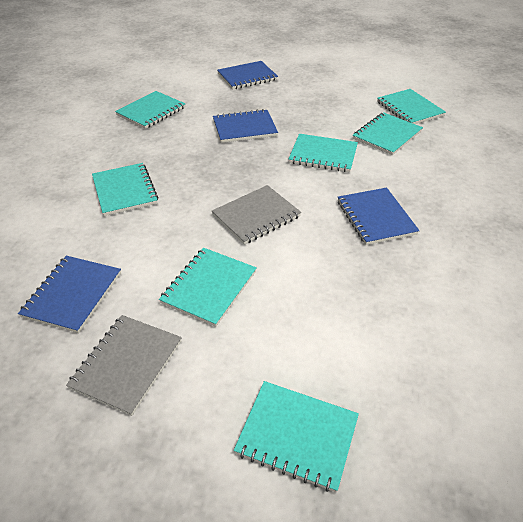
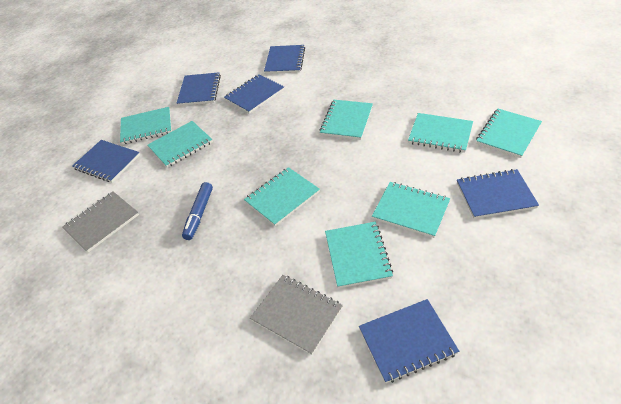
blue marker: none = 0 -> [182,182,213,240] = 1
blue notebook: [18,256,121,333] [213,109,278,143] [217,61,278,89] [338,188,420,245] = 4 -> [72,140,140,183] [177,72,221,106] [224,74,284,114] [264,45,305,74] [359,299,459,383] [457,169,539,219] = 6
turquoise notebook: [92,163,158,216] [115,91,185,129] [159,248,257,327] [234,381,359,492] [289,134,358,172] [353,112,423,155] [377,89,446,124] = 7 -> [120,107,172,144] [148,121,213,168] [244,167,320,226] [320,100,373,140] [325,222,393,288] [372,182,450,238] [408,113,473,153] [476,109,542,158] = 8

